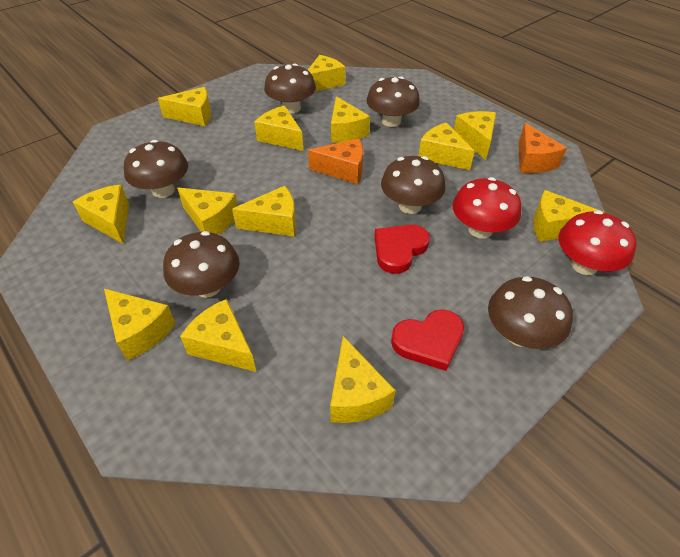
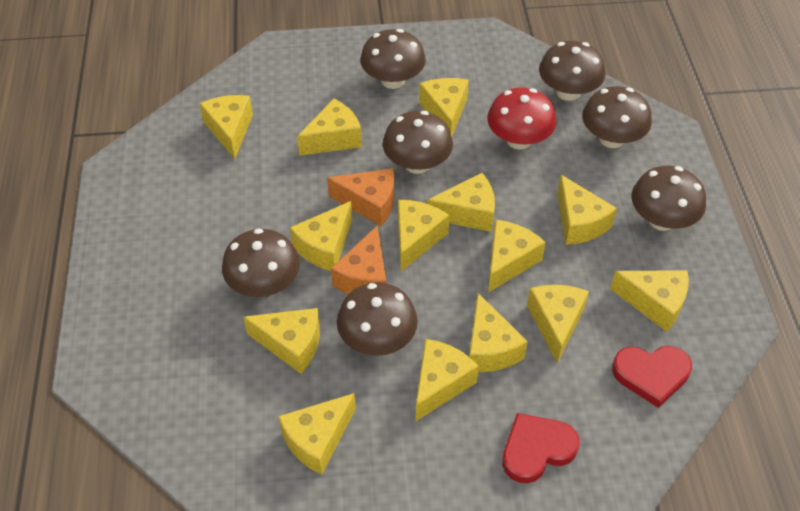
brown mushroom: [124,140,188,198] [163,231,240,298] [264,64,316,113] [366,76,420,127] [381,156,445,214] [488,276,573,349] = 6 -> [222,228,300,297] [337,282,418,356] [360,29,426,89] [383,111,453,174] [539,41,606,101] [582,86,652,148] [632,166,706,231] = 7
red mushroom: [453,177,521,239] [558,210,636,275] = 2 -> [487,87,556,150] = 1
yellow cheese: [73,185,129,244] [104,289,176,361] [158,87,211,126] [177,188,237,235] [180,299,256,372] [232,186,296,236] [254,106,303,151] [308,55,345,91] [330,336,395,423] [331,96,370,143] [419,123,475,170] [454,111,496,160] [533,190,605,242] = 13 -> [199,95,253,159] [243,308,320,374] [278,393,356,475] [290,201,352,271] [297,99,362,156] [398,200,450,271] [415,339,479,422] [419,78,469,137] [427,173,495,232] [469,293,528,372] [488,220,546,293] [527,285,589,363] [557,175,617,245] [610,270,689,332] = 14

